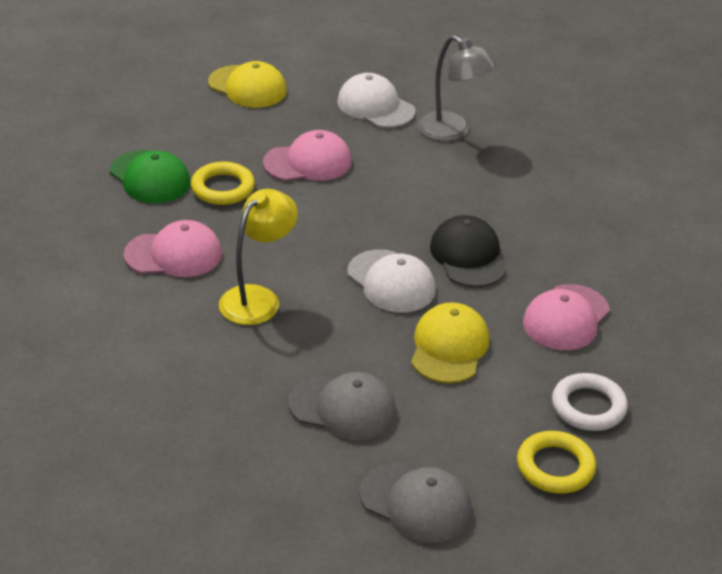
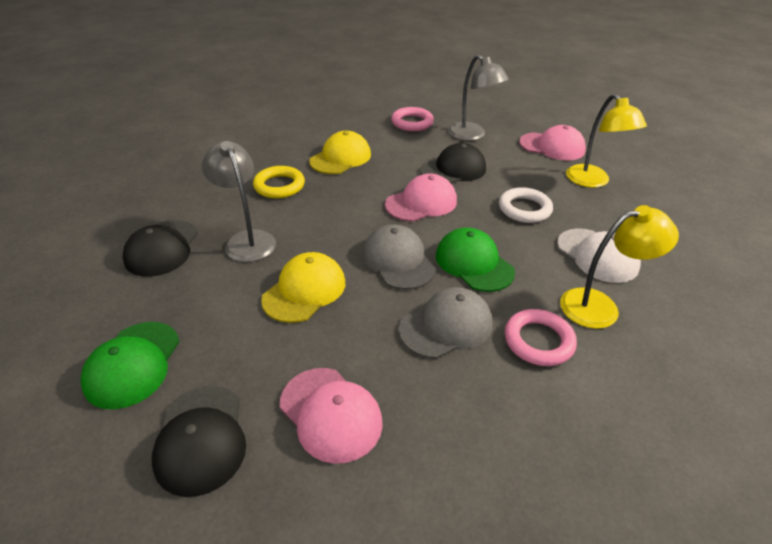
black cap: [430,215,507,287] = 1 -> [123,220,198,277] [152,386,246,497] [420,143,486,184] = 3
green cap: [110,150,190,203] = 1 -> [81,322,179,409] [436,228,515,292] = 2
grey lamp: [418,35,497,141] = 1 -> [202,141,276,262] [448,55,509,141] = 2
pink ring: none = 0 -> [391,107,434,131] [505,309,577,366] = 2
white cap: [337,73,415,128] [347,249,436,313] = 2 -> [557,228,641,283] = 1
yellow lamp: [219,189,298,325] = 1 -> [560,205,679,329] [566,94,647,188] = 2
yellow ring: [191,162,255,205] [517,431,596,494] = 2 -> [253,166,305,198] = 1

